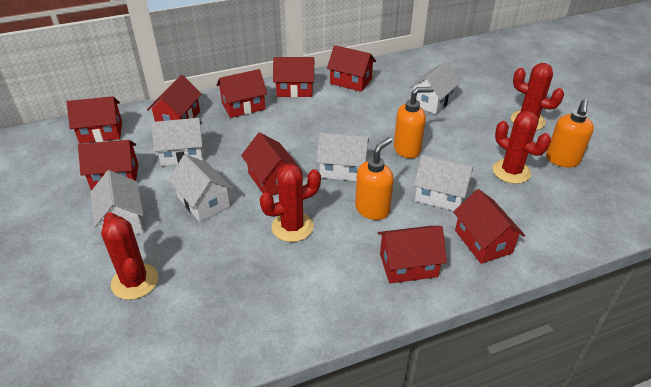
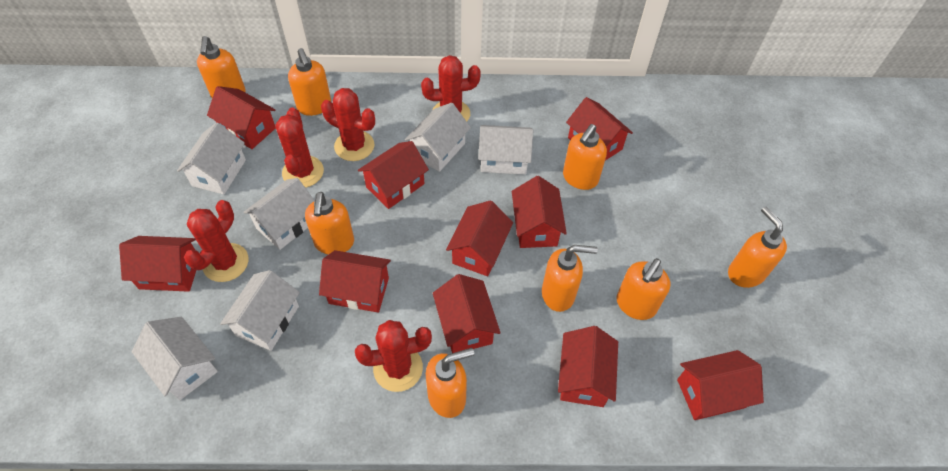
orange soap dispenser: [355,137,394,220] [394,87,434,158] [546,99,594,168] = 3 -> [197,36,246,98] [288,48,331,116] [305,192,354,255] [426,348,474,418] [542,245,598,312] [563,124,607,190] [616,258,670,320] [728,207,787,288] = 8
red cactus: [101,212,158,300] [260,164,321,242] [493,111,551,184] [511,63,564,130] = 4 -> [184,200,249,282] [275,108,324,188] [321,88,375,161] [355,320,432,392] [421,55,481,121] = 5
red house: [67,96,122,144] [78,140,138,190] [147,75,202,122] [216,69,267,118] [241,133,301,196] [273,57,315,97] [327,45,376,92] [378,226,447,283] [453,189,525,264] = 9 -> [119,236,196,292] [207,86,276,149] [319,250,391,313] [358,141,429,209] [433,274,500,353] [446,200,513,276] [512,176,567,248] [558,326,618,407] [566,97,633,161] [677,350,764,420] = 10

